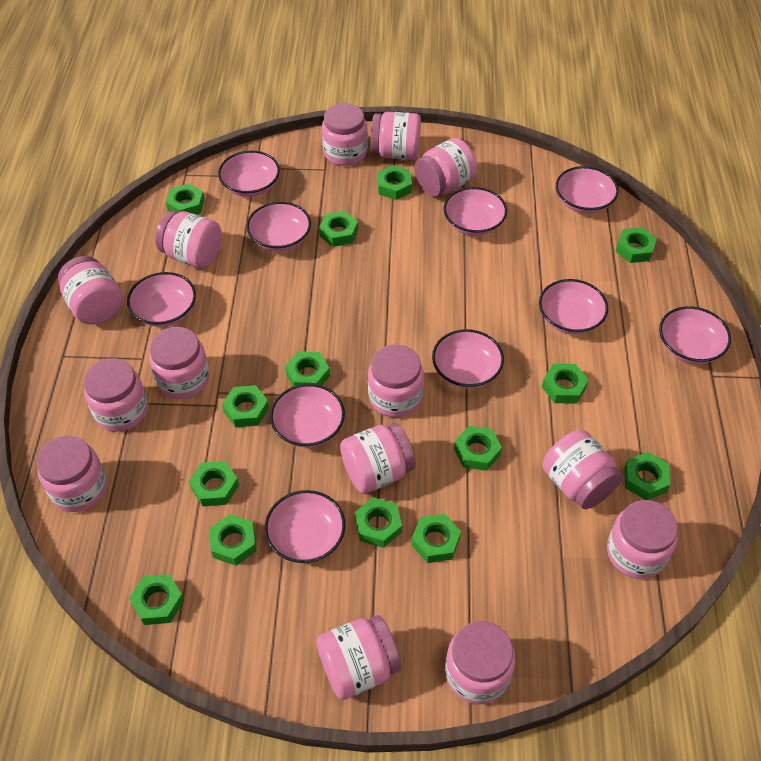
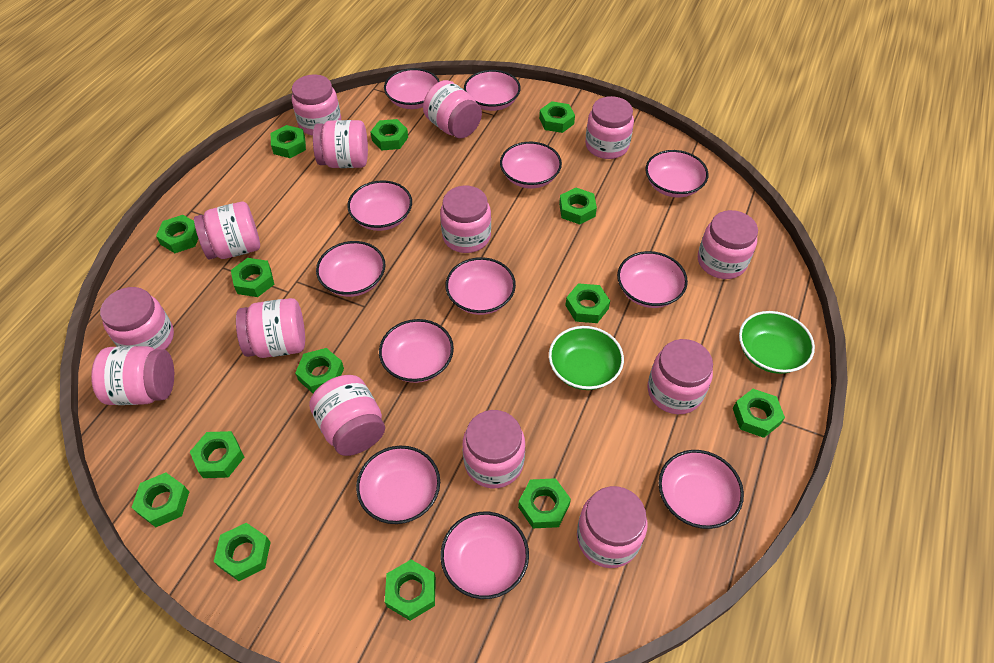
green bowl: none = 0 -> [549,326,624,390] [739,311,815,374] = 2
pink bowl: [127,272,196,327] [218,151,280,197] [246,202,311,251] [265,490,345,563] [270,384,345,447] [432,329,504,389] [443,187,507,236] [539,279,608,334] [556,166,619,214] [659,306,731,364] = 10 -> [316,241,386,297] [347,180,412,231] [356,446,440,524] [379,319,454,383] [384,68,440,109] [440,512,529,599] [446,257,516,315] [464,70,521,111] [500,142,562,188] [617,251,688,308] [645,150,708,198] [659,450,744,529] = 12

